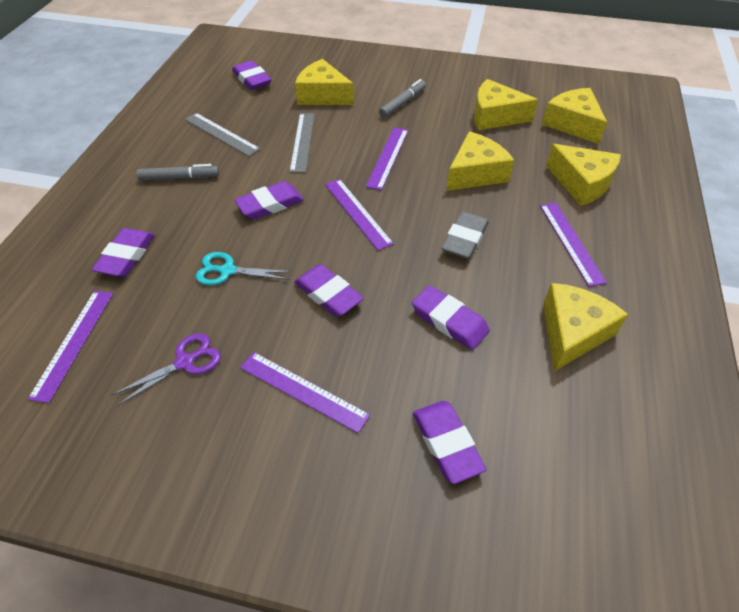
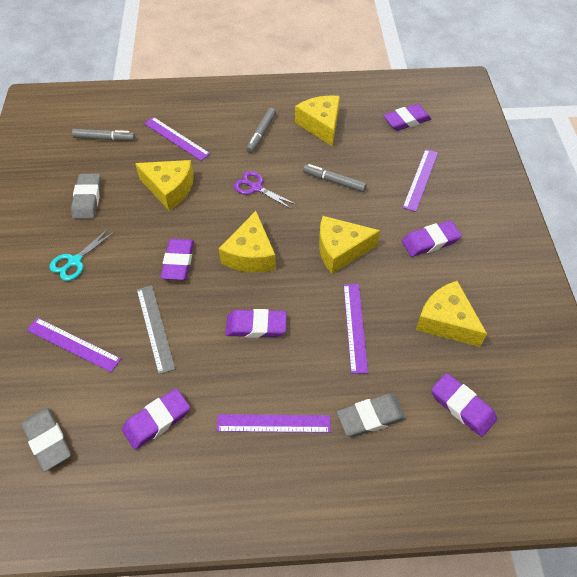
grey eraser: [441,211,489,259] = 1 -> [21,407,71,472] [71,174,101,219] [337,394,406,437] = 3
grey marker: [137,164,219,181] [379,79,426,118] = 2 -> [72,129,135,141] [246,108,276,153] [303,164,367,192] = 3
grey ruler: [185,113,260,156] [289,113,315,173] = 2 -> [137,285,175,374] = 1
yellow cheese: [295,59,354,105] [446,131,514,191] [474,79,538,130] [542,88,607,144] [543,283,628,371] [546,144,621,206] = 6 -> [135,160,194,211] [219,211,276,272] [295,95,340,147] [319,216,380,274] [416,281,487,347] = 5

